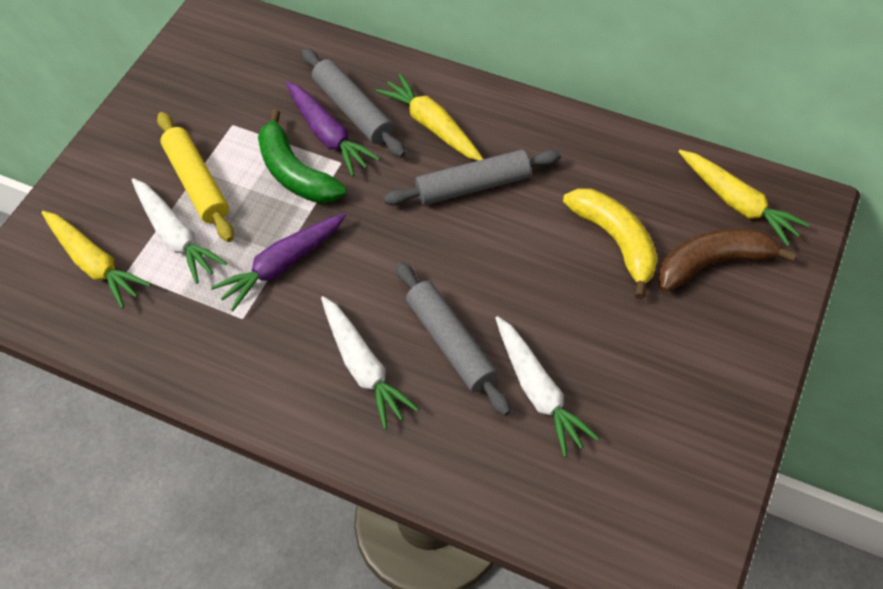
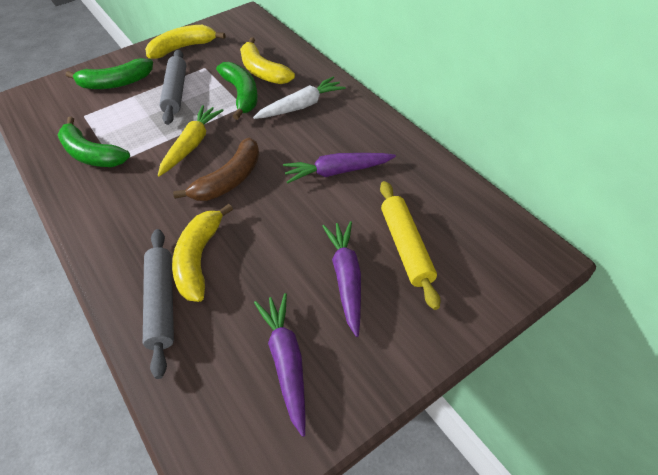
green banana: [258,109,347,203] = 1 -> [58,117,130,167] [66,58,153,89] [216,62,258,120] = 3
grey rolling pin: [302,48,406,158] [384,150,561,206] [396,262,511,416] = 3 -> [143,229,174,379] [159,49,186,125] = 2
purple carrot: [211,213,346,311] [286,82,380,176] = 2 -> [254,293,305,437] [283,153,396,184] [322,221,361,337] = 3
white carrot: [132,178,227,284] [321,296,419,429] [495,316,599,457] = 3 -> [253,77,346,119] = 1
yellow banana: [563,189,658,299] = 1 -> [145,25,225,59] [172,204,233,302] [240,37,295,84] = 3
yellow carrot: [42,211,151,309] [376,74,483,161] [678,150,810,246] = 3 -> [158,105,224,176] = 1

